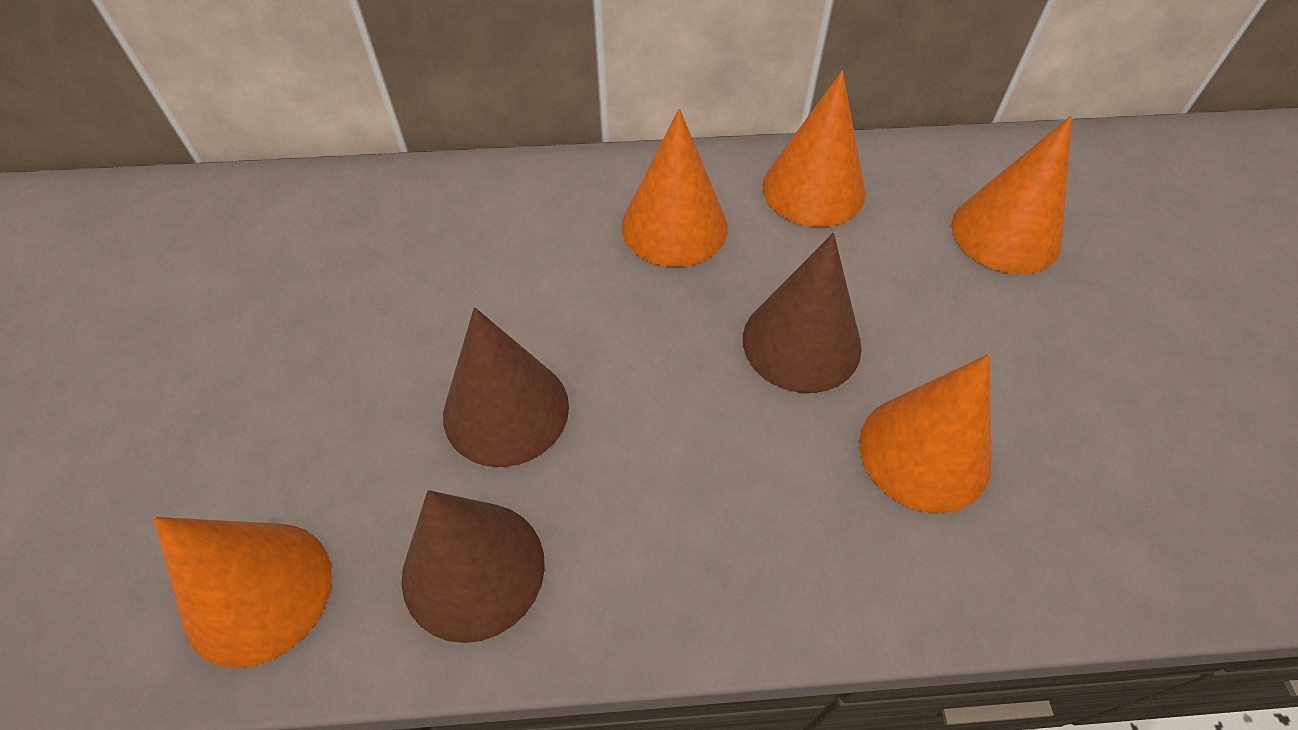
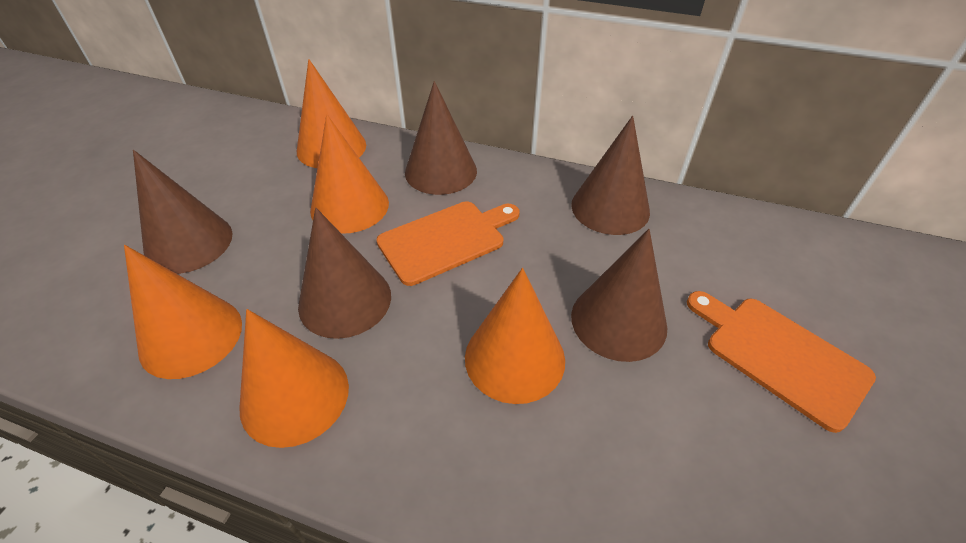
brown cone: [402,490,545,643] [443,307,569,467] [743,233,862,393] = 3 -> [133,150,233,274] [298,208,391,339] [405,81,477,195] [571,116,650,235] [571,229,668,362] = 5
orange cutting board: none = 0 -> [376,201,519,286] [687,291,876,433] = 2

